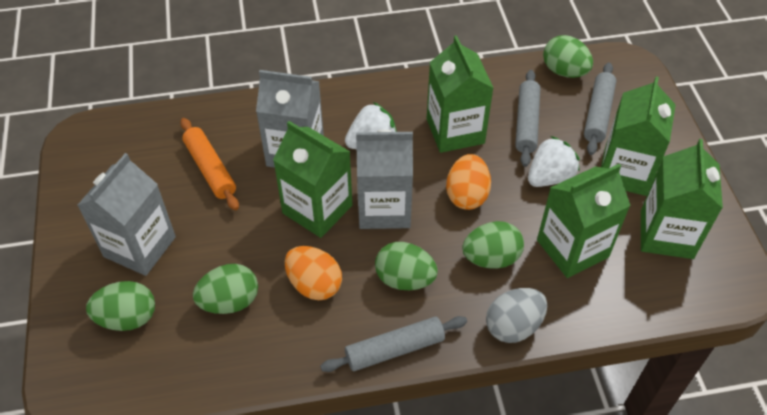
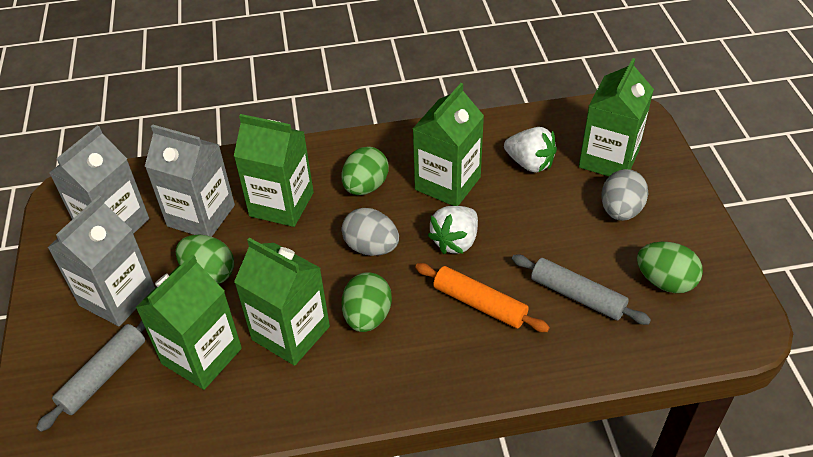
green egg: [86,281,155,331] [193,264,258,314] [375,242,438,290] [462,221,524,269] [543,35,593,78] = 5 -> [176,235,234,284] [342,147,388,195] [342,273,392,332] [637,242,703,293] = 4
grey egg: [486,288,547,343] = 1 -> [342,208,399,256] [601,169,648,221] = 2
grey rolling pin: [320,316,467,372] [515,70,540,167] [584,62,616,155] = 3 -> [36,320,146,432] [512,254,651,325] = 2
orange egg: [285,246,342,300] [446,154,491,210] = 2 -> none = 0

